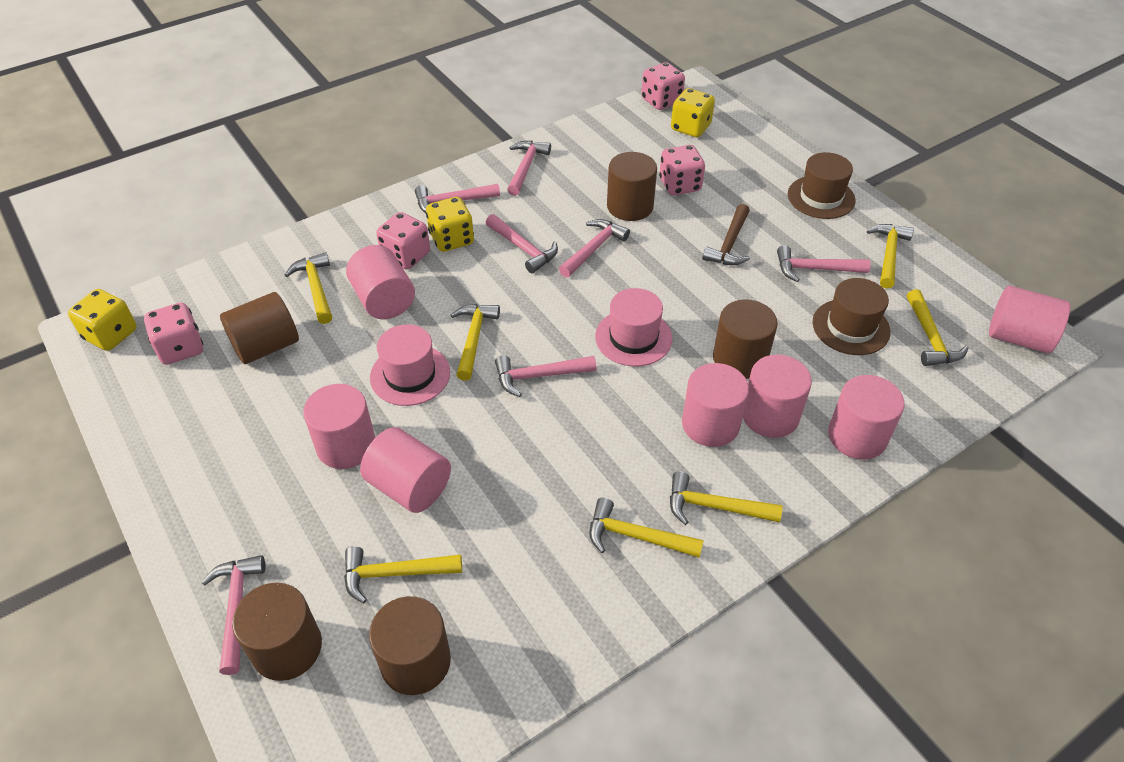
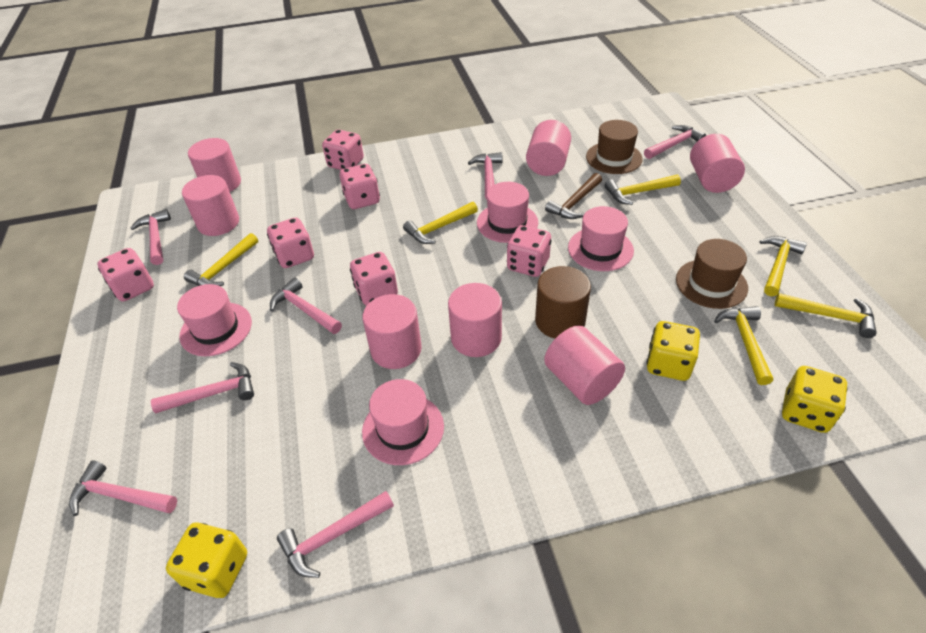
brown cylinder: [220,292,299,364] [232,583,322,681] [369,596,451,695] [607,152,657,221] [713,299,778,379] = 5 -> [535,266,591,339] = 1
pink dice: [144,302,203,365] [376,212,430,270] [641,62,685,110] [659,145,705,195] = 4 -> [98,248,154,302] [267,217,314,268] [322,130,364,170] [340,164,380,209] [350,252,398,306] [507,225,552,277] = 6
pink hat: [370,324,450,406] [595,288,673,366] = 2 -> [177,284,252,356] [362,379,444,465] [477,182,538,243] [568,206,634,271] = 4
yellow hammer: [285,252,332,324] [344,546,462,603] [451,304,500,381] [589,498,704,558] [670,471,783,525] [867,224,914,289] [907,289,969,366] = 7 -> [184,233,258,286] [403,202,478,244] [604,175,681,205] [714,306,773,385] [759,236,807,296] [775,293,877,338] = 6

